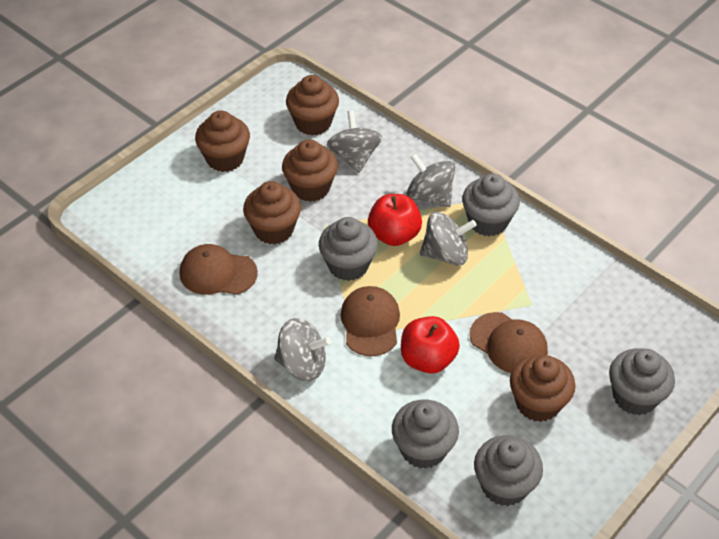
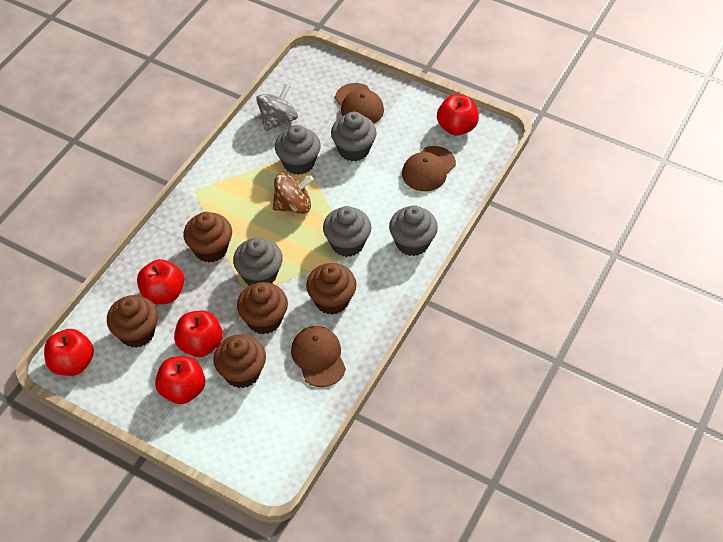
brown spinning top: none = 0 -> [273,173,314,214] = 1
grey spinning top: [274,318,331,382] [327,110,382,173] [407,153,455,207] [420,212,477,266] = 4 -> [256,84,298,131] = 1
red apple: [368,194,422,246] [401,316,460,374] = 2 -> [44,329,94,376] [137,259,184,304] [155,356,205,404] [174,310,223,357] [437,95,479,135] = 5

